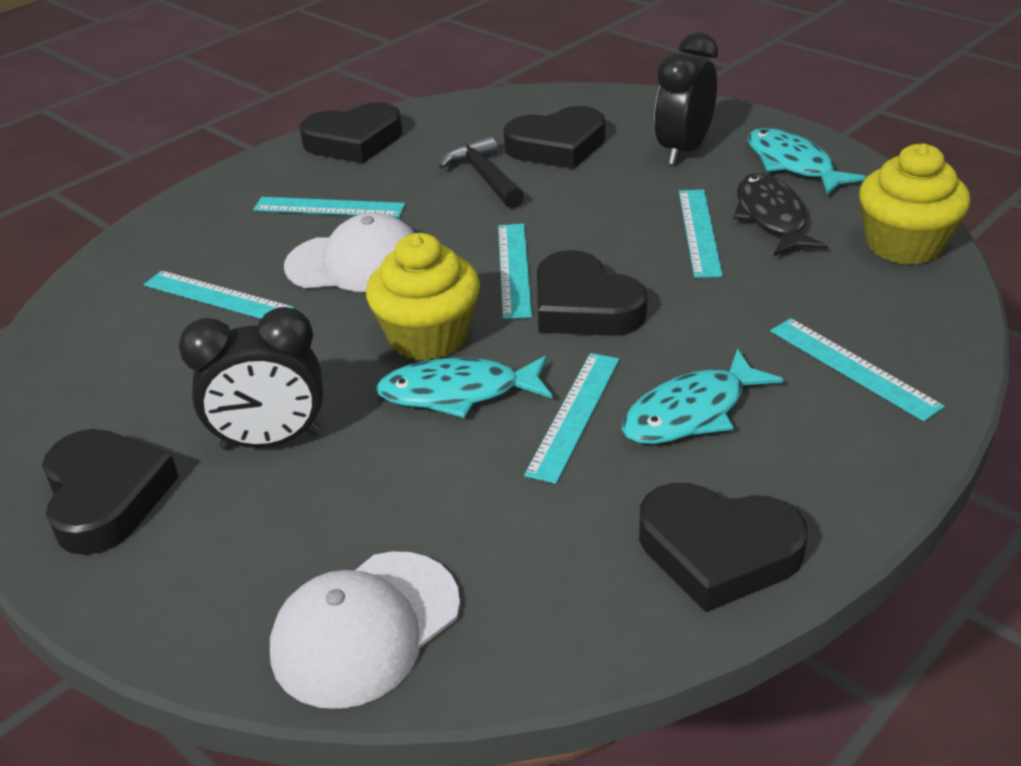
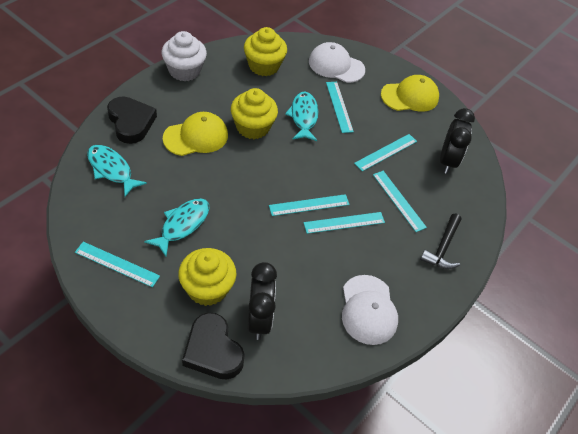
black fish: [733,173,828,256] = 1 -> none = 0
black heart: [42,429,179,555] [300,102,402,163] [504,106,605,169] [537,250,648,336] [639,483,808,612] = 5 -> [107,97,157,144] [182,313,245,379] = 2
white cupcake: none = 0 -> [162,31,207,81] = 1
yellow cap: none = 0 -> [163,112,228,156] [381,75,439,112] = 2
yellow cupcake: [366,233,480,361] [859,143,970,265] = 2 -> [178,248,237,306] [231,88,278,139] [244,27,287,76] = 3

